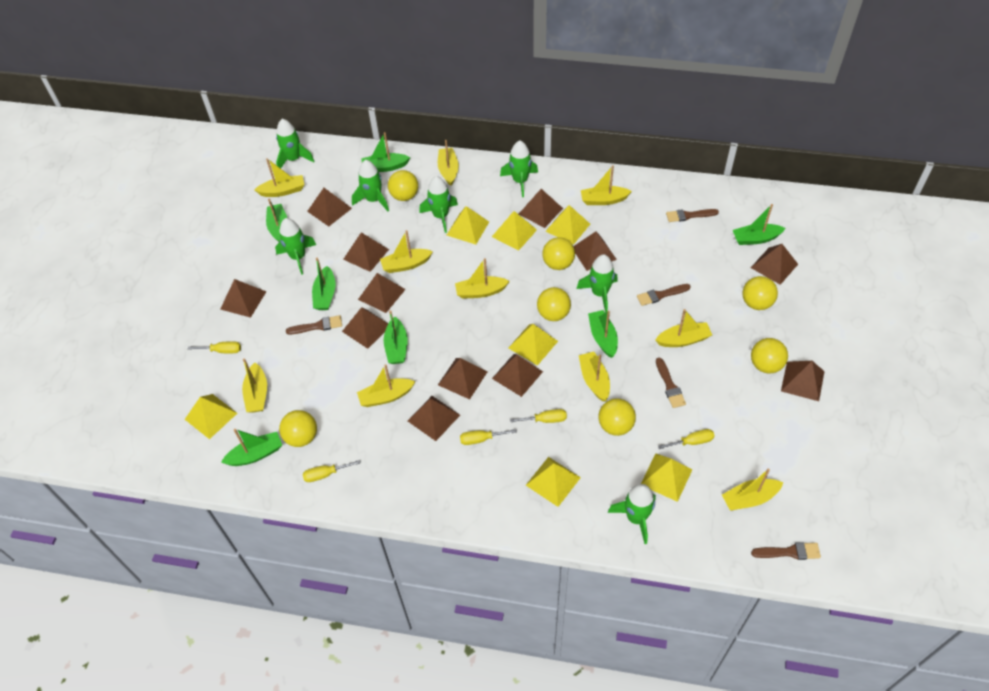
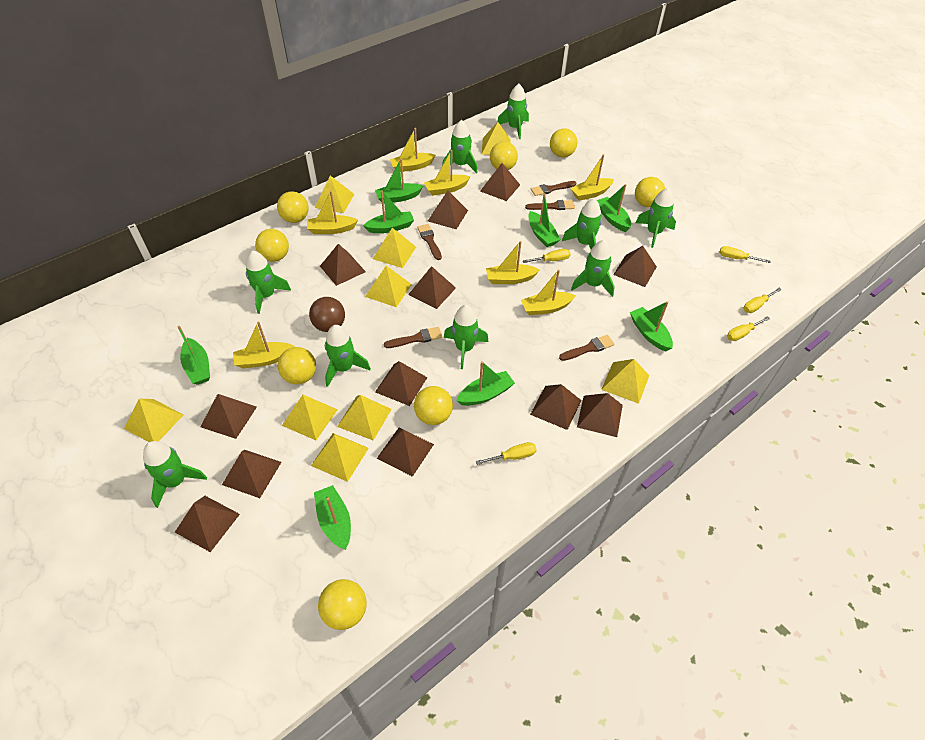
brown ball: none = 0 -> [309,297,345,332] = 1
green boat: [221,429,282,466] [266,199,287,242] [312,258,335,310] [361,132,410,172] [384,310,408,364] [588,310,618,358] [733,204,786,245] = 7 -> [177,326,210,385] [314,485,351,550] [363,190,414,233] [375,159,423,203] [456,361,515,406] [528,193,561,247] [597,184,631,232] [630,301,673,351] = 8
green rocket: [275,218,316,275] [276,119,314,168] [352,160,389,211] [419,176,458,233] [500,141,538,197] [577,254,618,313] [608,484,656,544] = 7 -> [143,441,207,508] [246,250,291,314] [325,325,371,387] [442,120,478,173] [444,305,489,369] [497,84,529,139] [562,198,602,249] [571,240,615,297] [635,188,676,248] = 9
yellow ball: [279,410,317,447] [388,170,418,201] [537,287,571,321] [542,237,575,270] [599,398,636,436] [742,276,778,310] [751,338,788,373] = 7 -> [255,229,289,262] [277,191,309,223] [278,347,316,384] [318,579,367,630] [414,386,453,425] [490,141,518,170] [550,128,577,157] [635,177,665,207] = 8
yellow boat: [242,359,267,413] [255,158,304,197] [357,364,416,407] [380,230,433,273] [438,140,459,186] [455,258,510,299] [579,352,610,402] [581,165,632,205] [655,309,712,347] [722,469,783,511] = 10 -> [233,322,294,369] [307,191,358,234] [390,128,435,172] [424,150,471,196] [486,241,540,284] [521,269,576,315] [571,154,614,201] = 7
yellow pyramid: [185,394,237,439] [447,206,489,244] [492,211,537,251] [509,324,558,366] [526,457,581,507] [546,205,590,245] [641,454,692,502] = 7 -> [124,399,183,442] [282,395,338,440] [311,433,369,482] [314,175,354,213] [337,395,392,440] [365,266,412,307] [373,228,416,268] [482,122,511,155] [601,359,650,404] = 9

